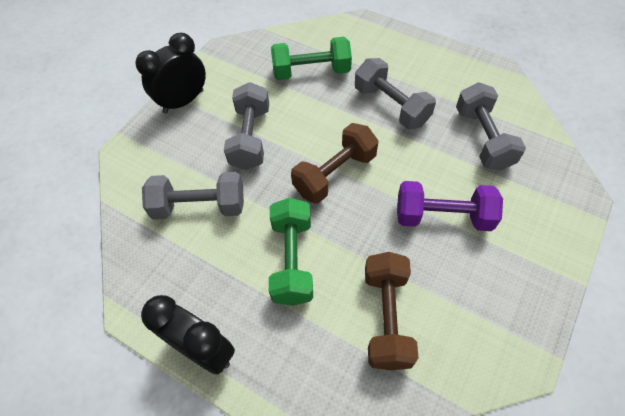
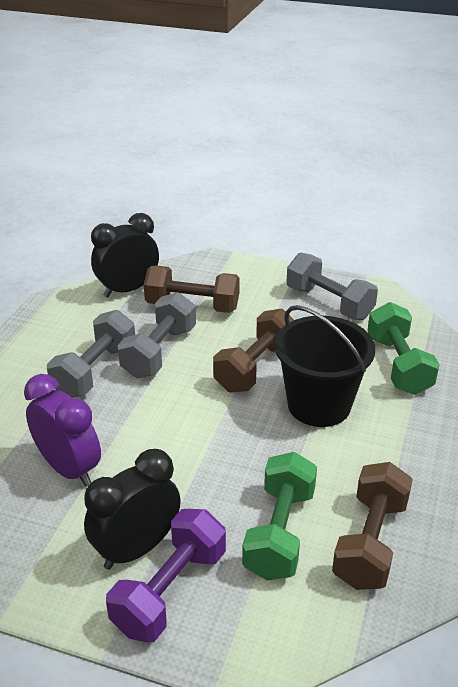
black bucket: none = 0 -> [274,305,375,427] = 1
brown dumbbell: [291,123,378,203] [365,252,419,370] = 2 -> [144,266,240,313] [213,308,294,392] [332,462,413,590] = 3
grey dumbbell: [142,172,244,220] [224,82,269,170] [355,58,436,130] [456,82,526,171] = 4 -> [47,310,135,398] [118,292,196,378] [287,253,378,320] = 3
purple clock: none = 0 -> [24,374,101,487] = 1

